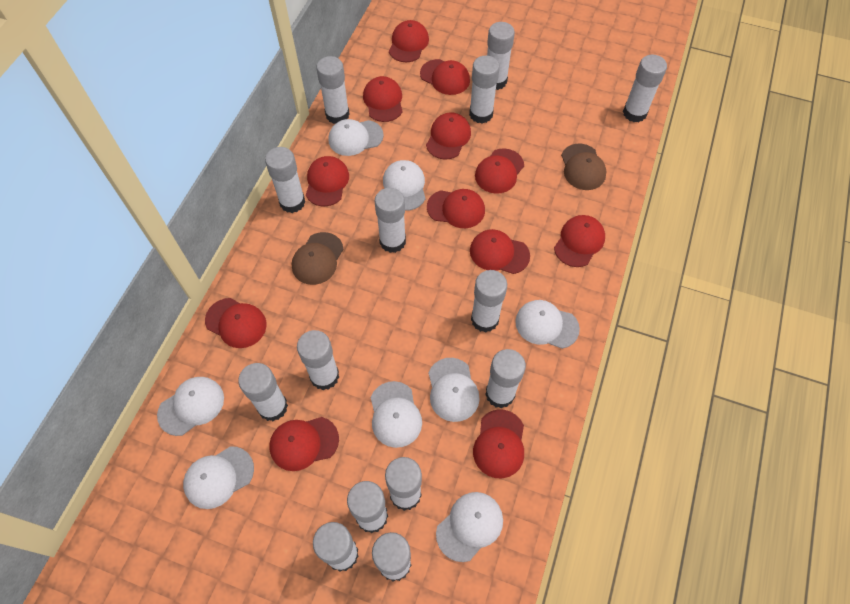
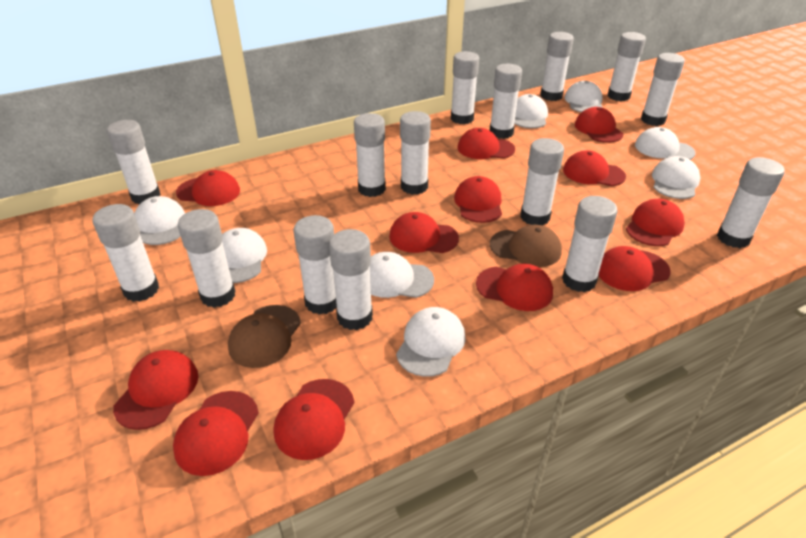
white glue stick: [238,363,288,421] [265,147,305,213] [297,330,339,390] [313,522,359,572] [316,56,350,124] [347,481,388,533] [372,532,411,582] [375,188,406,253] [385,457,422,511] [469,56,500,124] [471,270,507,333] [485,349,526,408] [487,22,515,90] [623,55,667,122] = 14 -> [92,204,159,302] [107,120,161,204] [178,209,236,308] [293,215,337,315] [329,229,373,330] [354,113,386,197] [400,111,431,195] [451,51,479,124] [490,64,522,139] [520,138,564,225] [540,32,574,101] [562,196,618,292] [608,32,646,101] [641,53,685,126] [717,157,785,248] = 15

